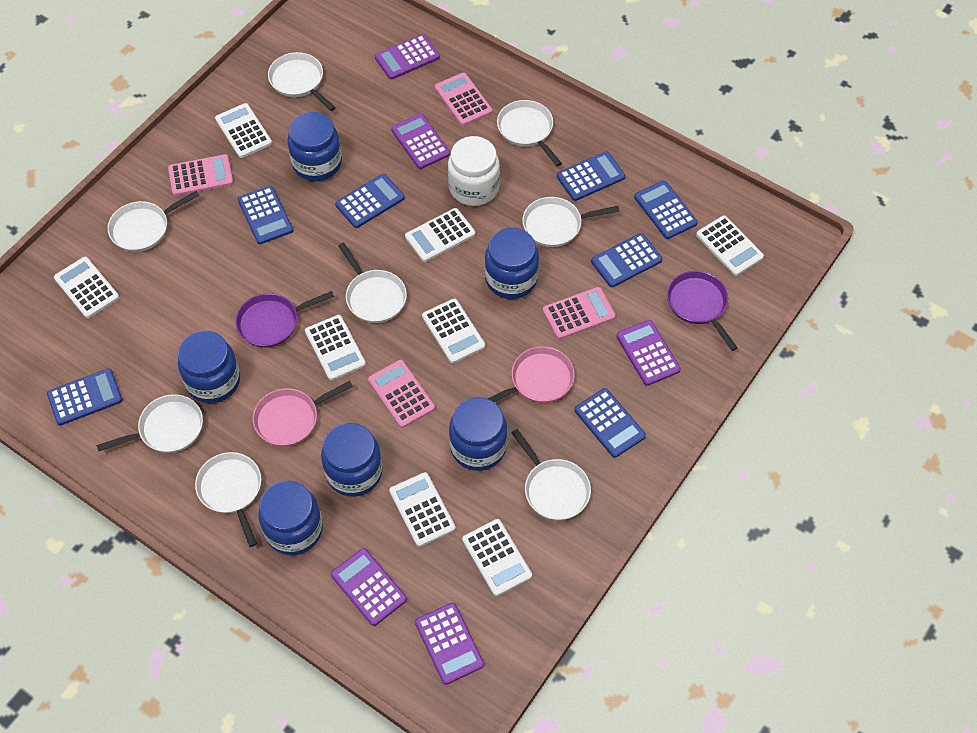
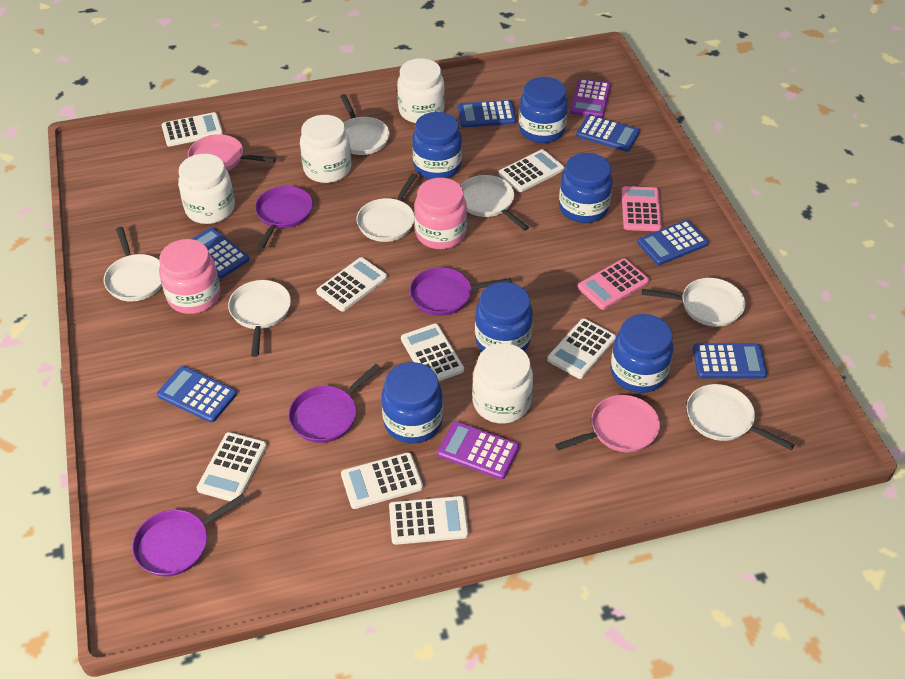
blue calculator: [47,368,122,425] [238,186,293,244] [335,174,405,228] [557,151,625,201] [574,388,646,458] [591,233,662,287] [634,180,698,239] = 7 -> [157,366,237,423] [192,228,249,279] [458,100,516,128] [576,115,640,152] [638,220,708,265] [693,344,767,379] = 6
pink calculator: [168,154,233,196] [368,360,435,428] [435,73,492,126] [543,287,616,339] = 4 -> [578,258,649,310] [621,186,662,231] = 2
pink jar: none = 0 -> [159,239,221,314] [414,178,467,249] = 2
purple calculator: [331,548,407,626] [375,34,440,79] [391,114,450,169] [415,603,484,685] [616,320,681,386] = 5 -> [437,421,519,480] [570,79,611,118] = 2
purple pan: [235,291,334,348] [667,271,738,351] = 2 -> [132,494,247,576] [255,186,313,250] [288,364,381,443] [410,267,511,316] = 4
white jar: [448,136,500,206] = 1 -> [178,154,235,224] [300,115,352,183] [397,58,445,123] [472,343,533,424] = 4
white pan: [96,394,203,453] [108,191,199,252] [195,452,261,547] [268,52,336,111] [338,243,407,323] [497,100,562,166] [512,429,591,520] [522,197,619,247] = 8 -> [104,227,162,302] [228,280,291,357] [340,94,390,155] [356,173,417,242] [460,175,529,231] [642,278,745,327] [687,384,795,450] = 7

